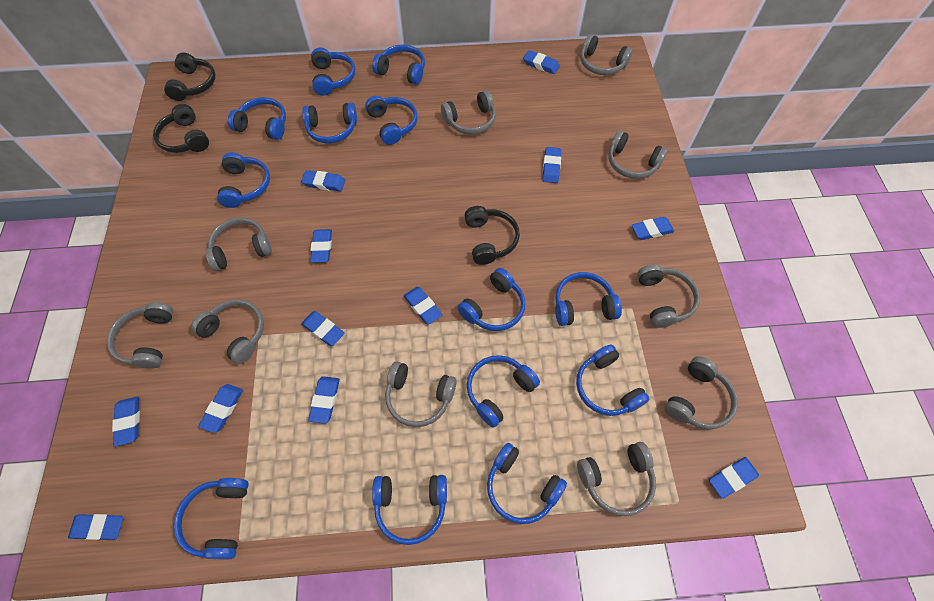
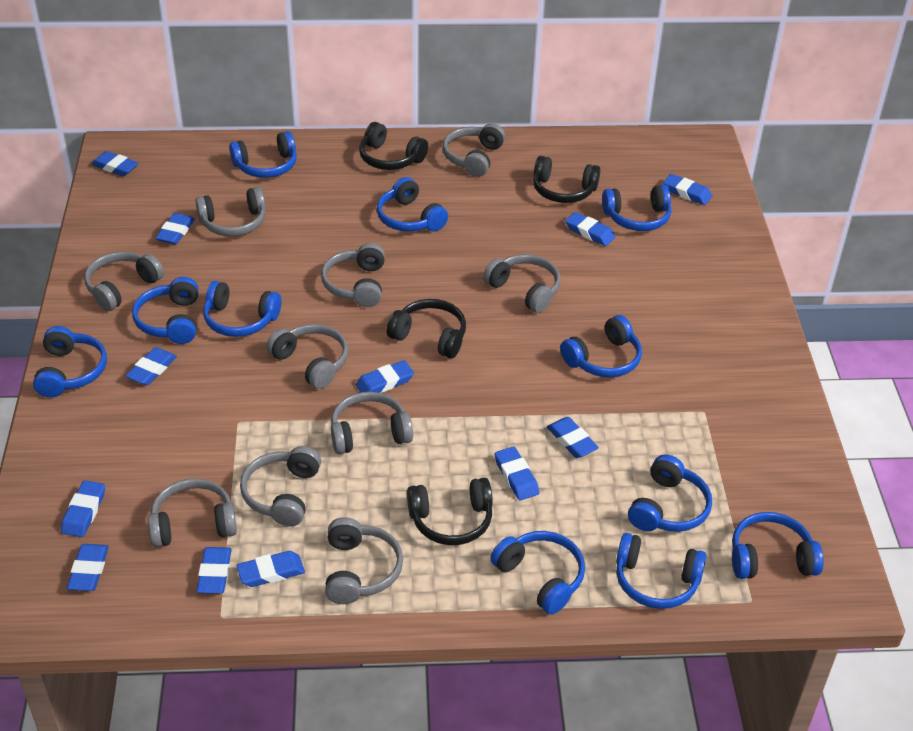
black headphones: [153,104,209,153] [164,52,216,101] [464,206,520,265] = 3 -> [359,122,428,170] [387,299,466,358] [407,478,493,545] [533,156,600,203] = 4
blue headphones: [174,478,249,559] [217,152,270,208] [228,97,286,140] [302,103,357,143] [311,48,356,95] [365,96,418,145] [372,45,425,85] [372,475,447,545] [457,268,525,331] [467,355,540,428] [487,443,567,524] [555,272,622,326] [576,344,650,416] = 13 -> [33,326,107,398] [132,277,199,344] [203,281,282,337] [229,131,297,178] [377,177,448,232] [490,531,585,615] [560,315,642,378] [602,185,671,231] [616,533,707,609] [628,454,712,532] [732,512,824,579] = 11

